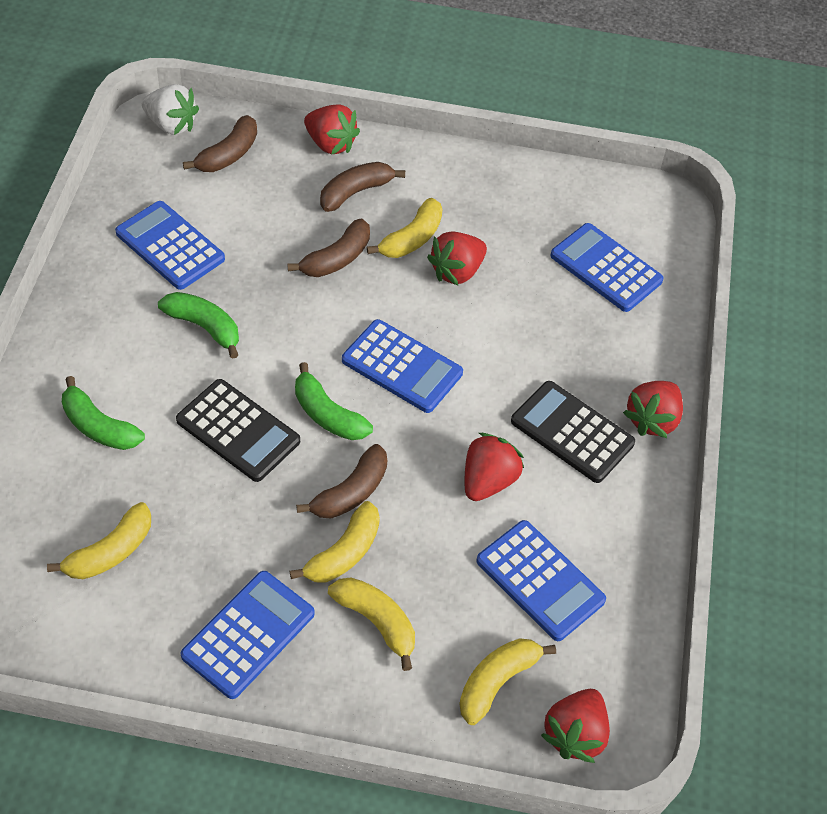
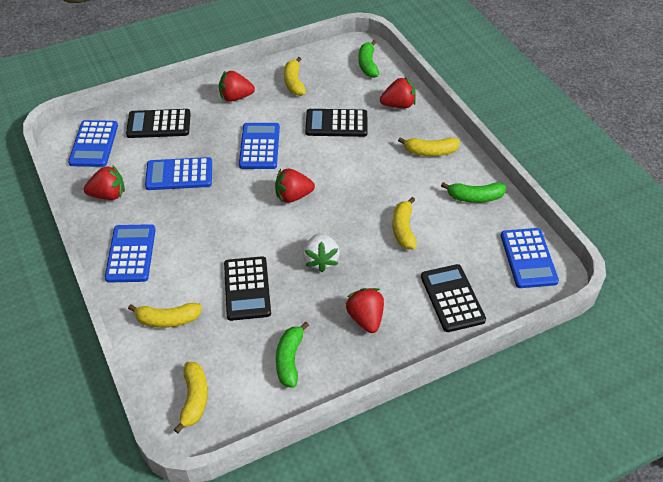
black calculator: [176,379,300,482] [511,381,635,483] = 2 -> [126,109,191,138] [224,256,271,321] [305,109,367,137] [421,264,486,332] = 4
brown banana: [183,115,257,172] [287,219,370,277] [296,444,387,519] [320,162,405,212] = 4 -> none = 0

